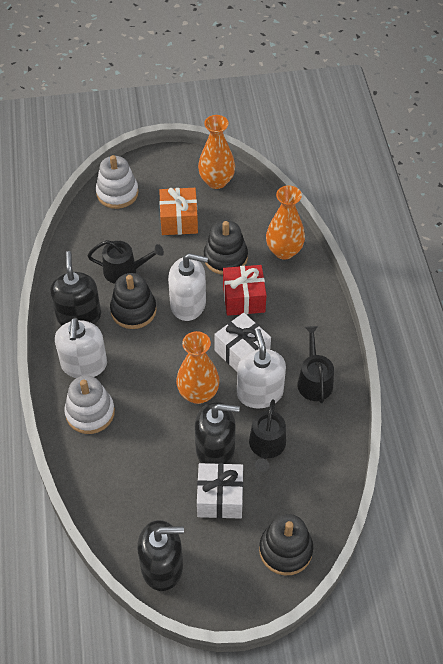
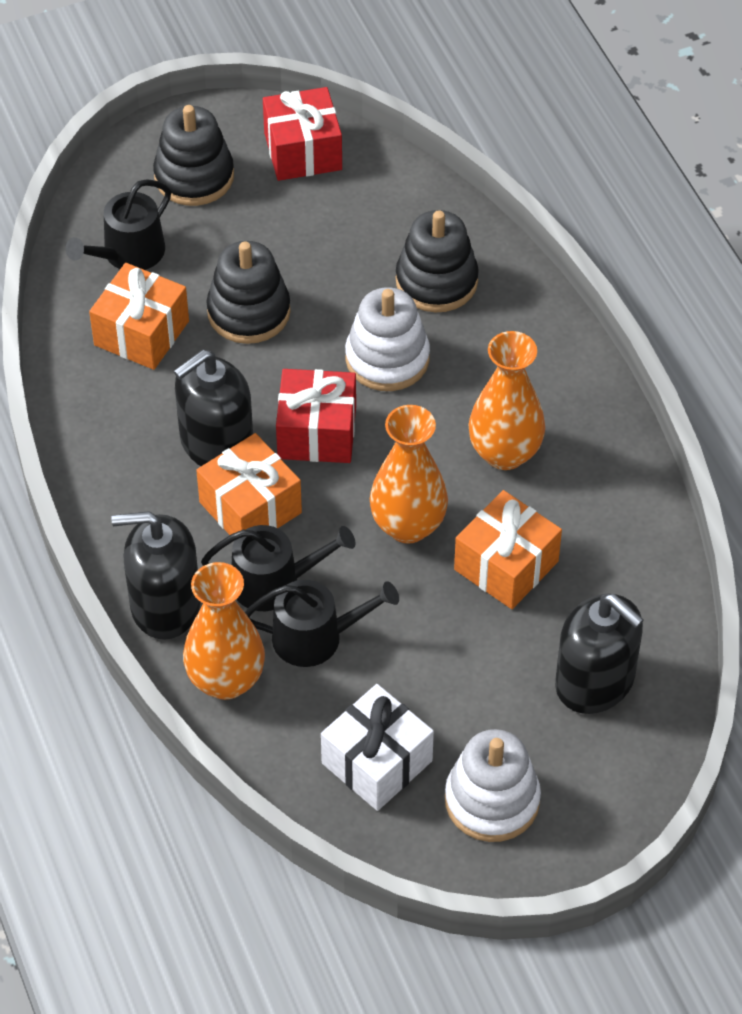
orange gift: [159,188,198,235] = 1 -> [89,263,189,370] [196,433,302,535] [454,490,562,609] = 3
red gift: [223,265,267,316] = 1 -> [263,87,342,181] [276,369,356,463] = 2
white gift: [197,463,243,519] [214,313,271,371] = 2 -> [321,684,434,811] = 1
white soap dispenser: [55,318,107,378] [168,253,208,321] [237,329,286,408] = 3 -> none = 0

